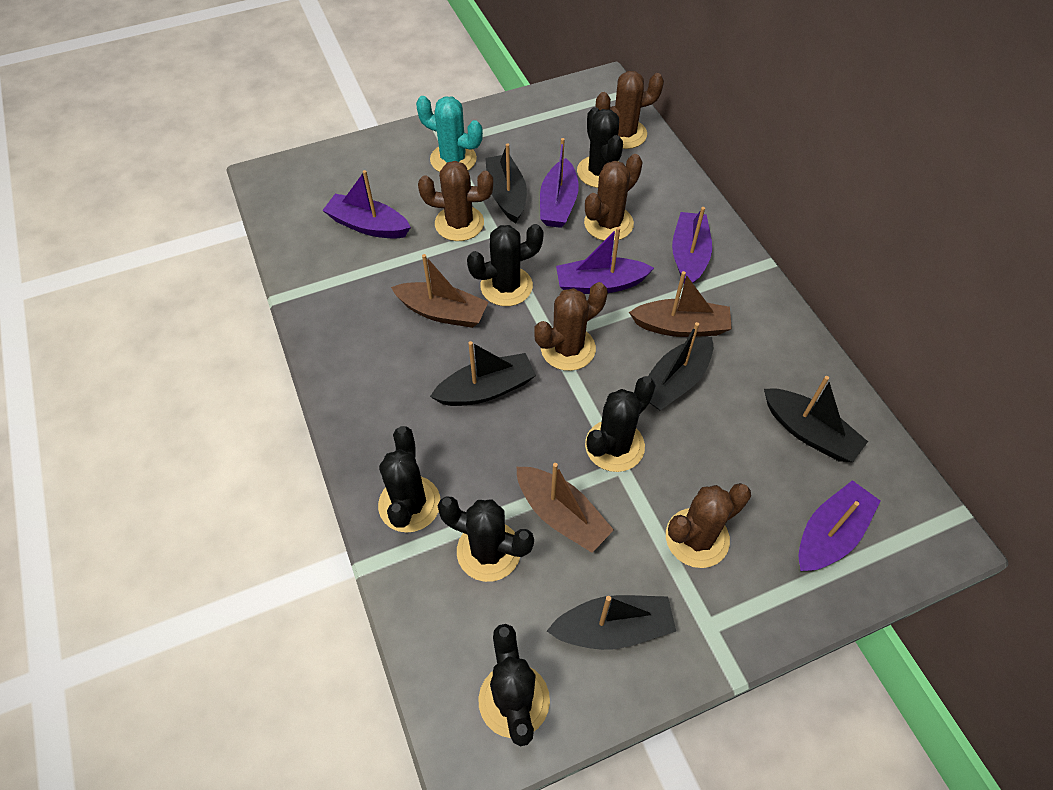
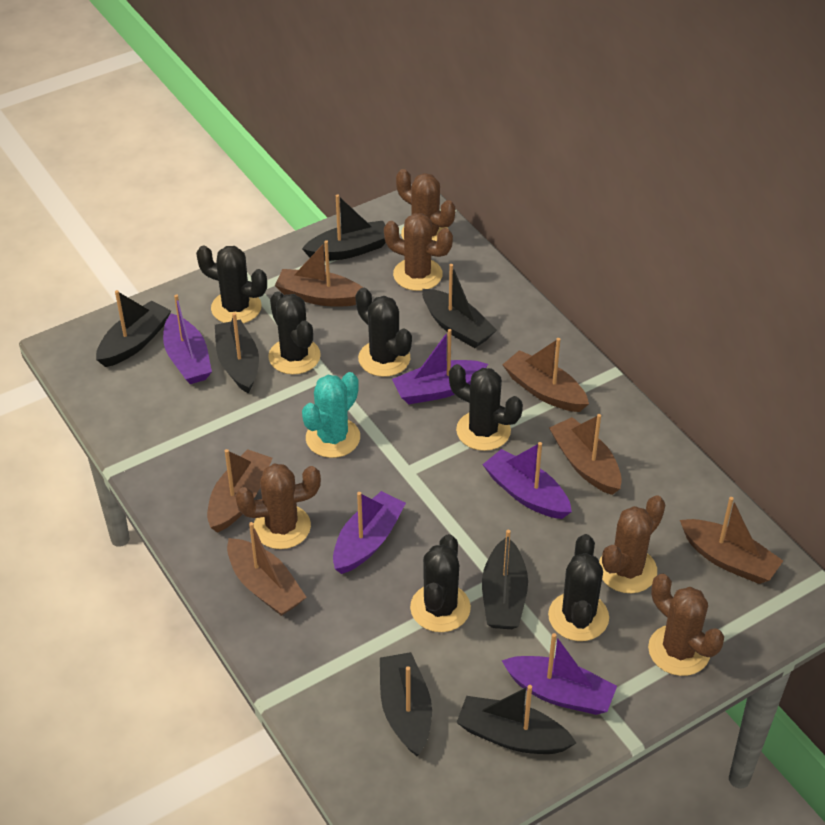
black boat: [430,341,536,406] [485,143,527,223] [547,595,676,650] [648,322,713,410] [764,376,868,462] = 5 -> [96,290,171,367] [215,313,259,393] [302,194,386,261] [380,652,432,756] [422,264,497,348] [456,685,576,754] [482,530,528,629] = 7
brown boat: [391,254,488,328] [516,463,614,553] [629,271,732,337] = 3 -> [207,449,272,533] [227,522,307,616] [275,240,363,307] [502,338,589,412] [549,414,622,495] [680,497,783,584] = 6

